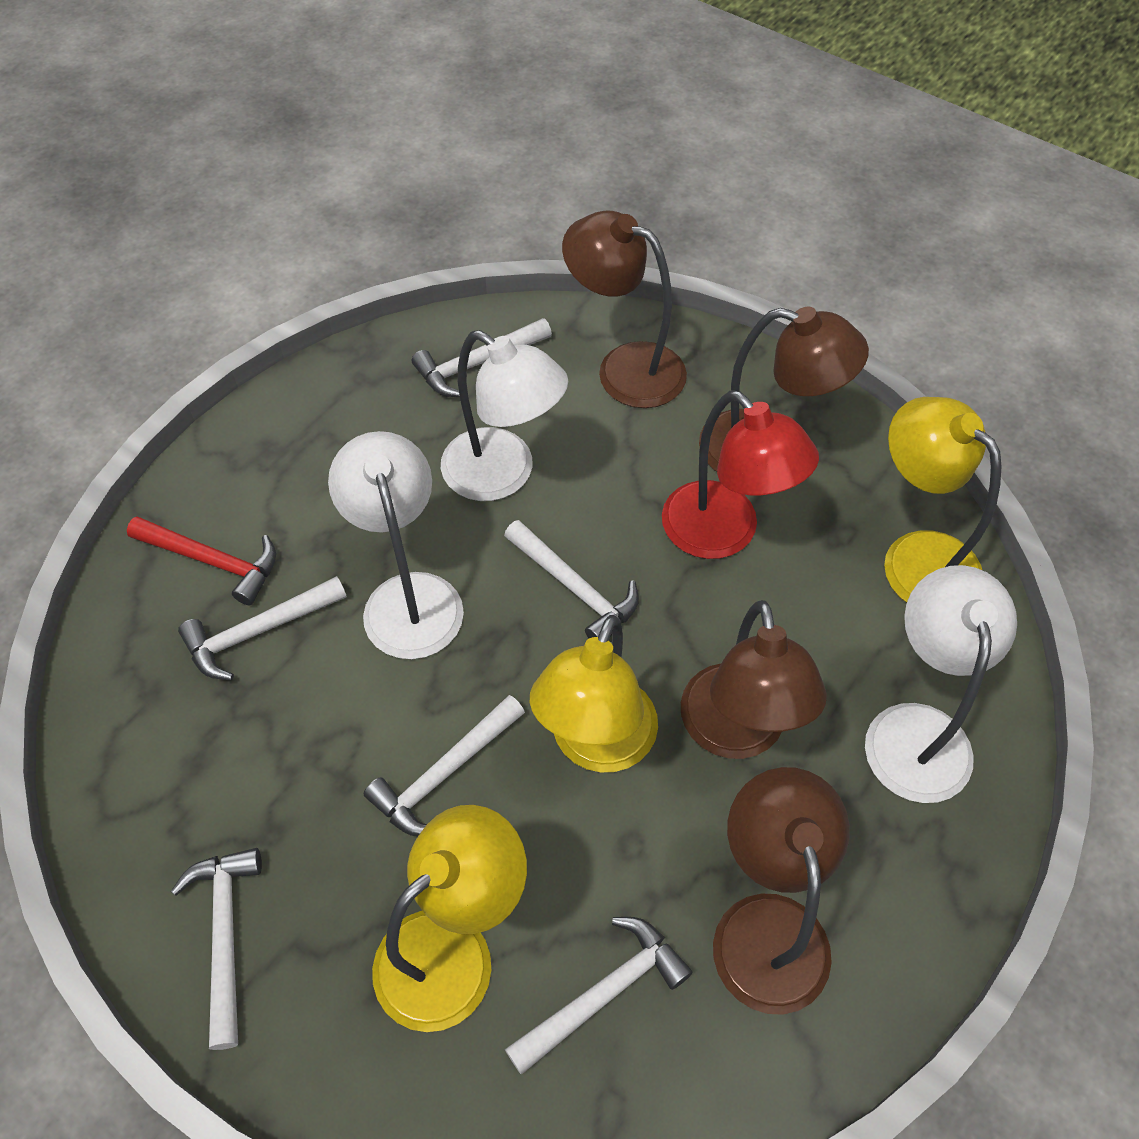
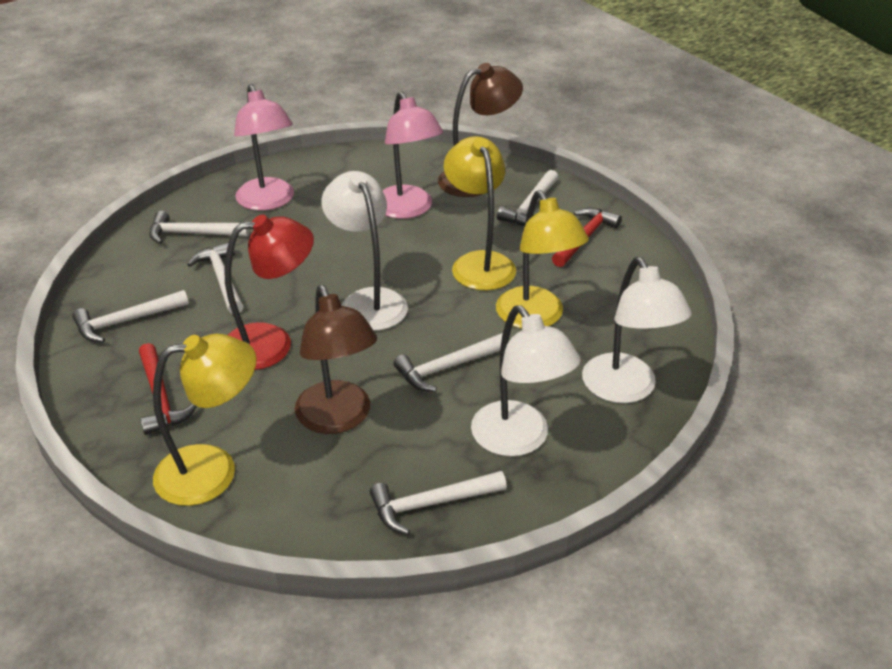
brown lamp: [562,211,687,408] [681,600,827,759] [699,306,869,472] [713,767,850,1015] = 4 -> [295,285,377,434] [438,63,523,197] = 2
pink lamp: none = 0 -> [234,84,294,211] [383,92,443,219] = 2
red hammer: [127,516,276,605] = 1 -> [139,343,197,435] [552,208,622,267] = 2

